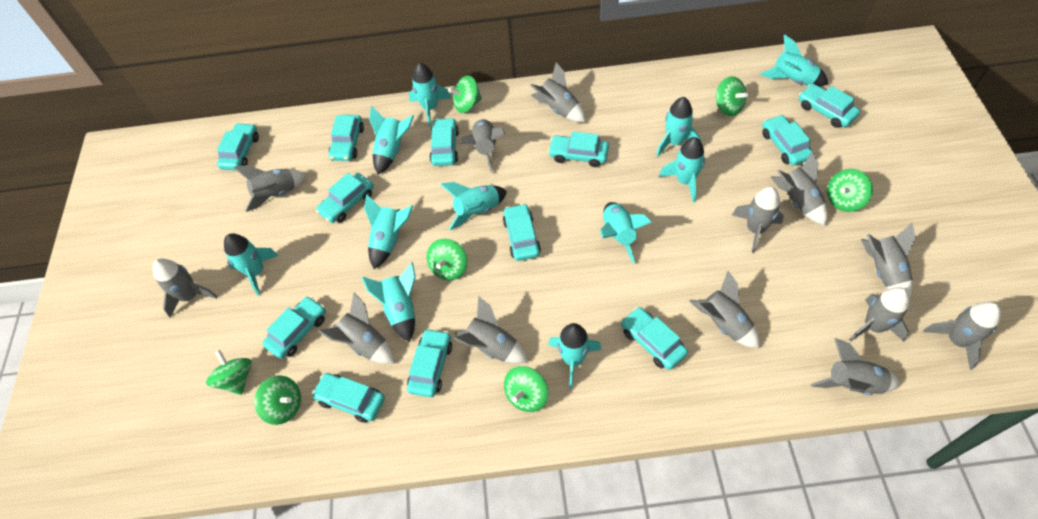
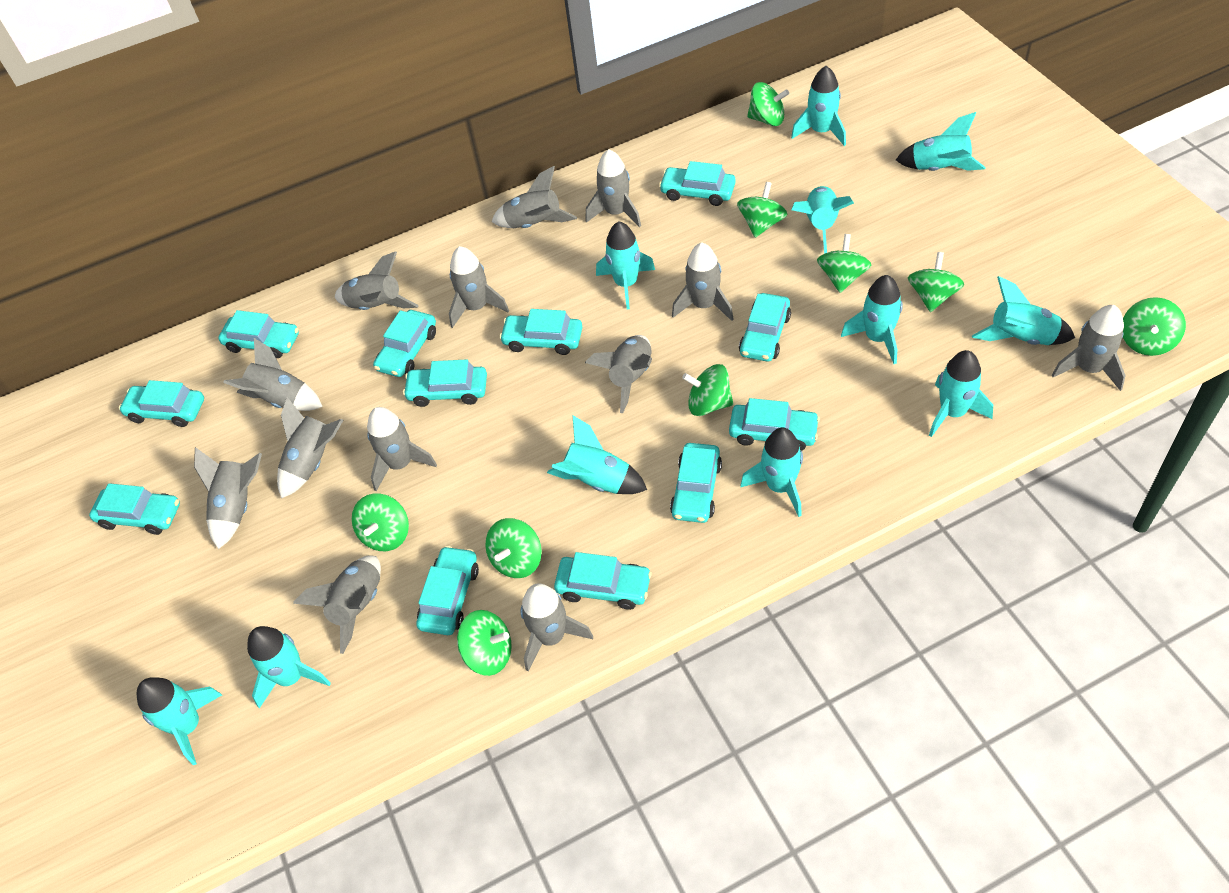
green spinning top: [206,350,252,395] [254,375,301,425] [427,239,467,280] [448,75,482,113] [504,366,548,412] [716,76,748,116] [827,169,873,212] = 7 -> [352,493,409,551] [457,610,512,676] [485,518,542,578] [682,364,733,416] [737,182,788,238] [747,82,789,126] [817,234,871,293] [908,252,964,312] [1123,297,1186,356] = 9

